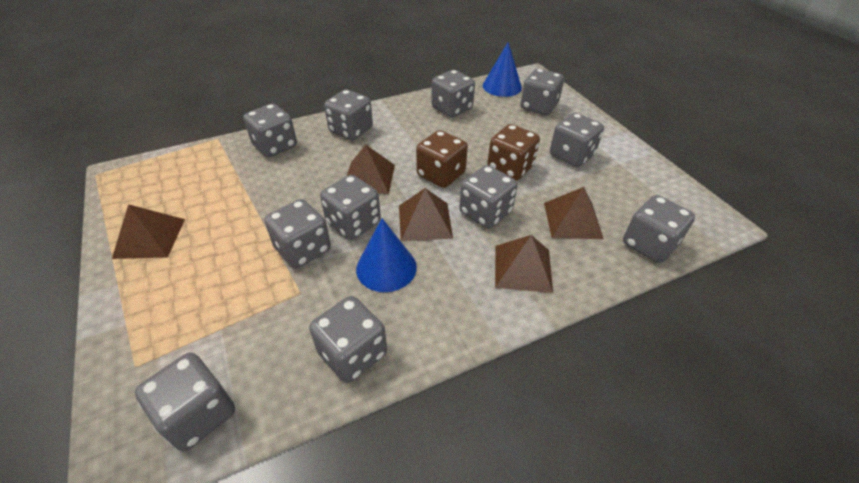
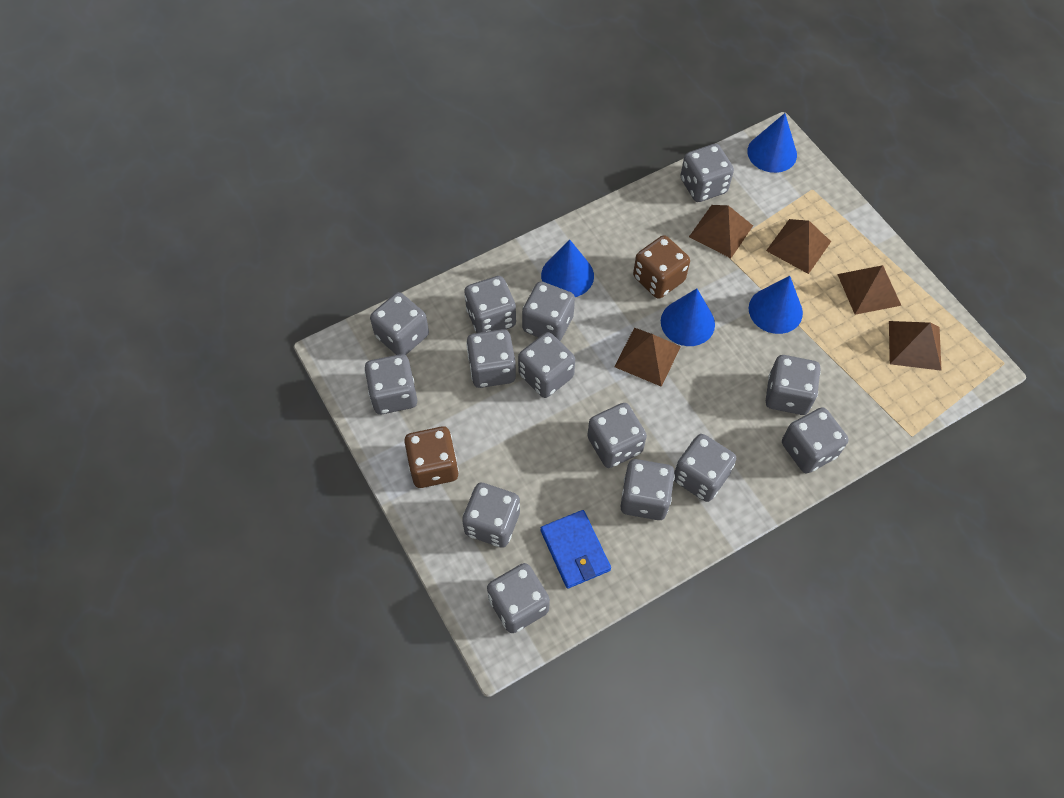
blue cone: [356,218,417,292] [483,42,522,97] = 2 -> [541,239,594,297] [661,289,715,346] [747,113,797,173] [749,276,803,334] = 4
blue wallet: none = 0 -> [541,510,611,589] = 1
grey dice: [135,352,235,451] [243,104,297,157] [264,199,331,269] [309,296,387,383] [320,175,381,240] [324,90,373,140] [431,70,475,118] [459,165,518,229] [520,68,564,115] [550,113,604,167] [623,195,695,263] = 11 -> [365,354,417,414] [370,292,429,355] [462,483,520,548] [464,276,516,333] [466,329,516,388] [487,563,550,633] [518,332,575,398] [522,281,575,341] [587,403,647,468] [620,459,675,520] [674,434,736,502] [680,144,734,202] [766,355,821,415] [782,407,848,474] = 14

